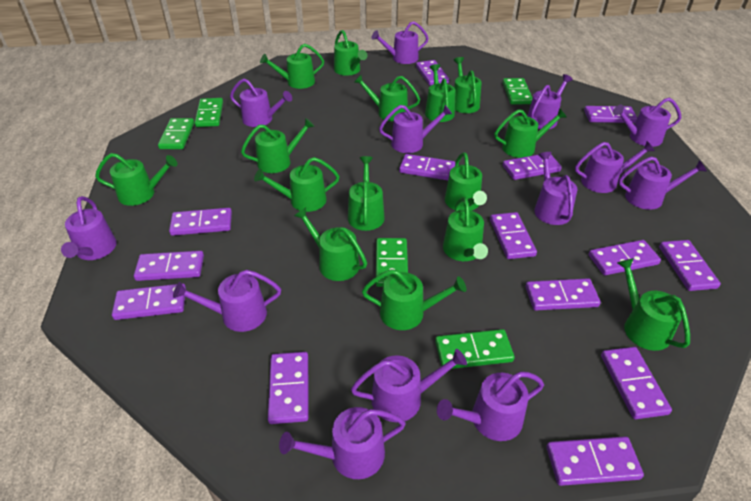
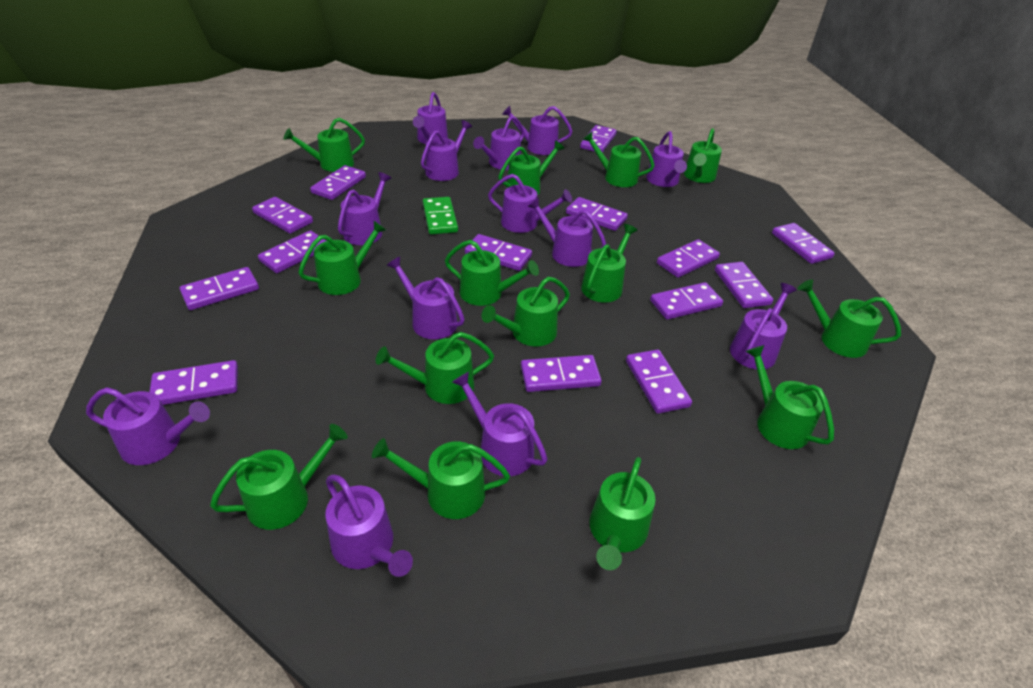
green domino: [158,118,194,149] [195,98,223,127] [376,238,408,287] [435,329,515,369] [503,78,533,104] = 5 -> [423,197,458,234] = 1
green watering can: [95,153,177,206] [241,118,315,173] [254,157,340,212] [260,44,324,89] [294,207,367,281] [334,30,367,76] [348,156,385,231] [354,75,420,121] [362,269,466,330] [425,64,456,122] [443,197,488,261] [445,152,487,211] [454,57,482,113] [494,108,567,158] [617,258,690,351] = 15 -> [210,424,348,530] [284,118,365,172] [298,221,386,295] [372,438,510,519] [376,332,494,404] [445,240,539,306] [481,277,570,346] [498,140,565,195] [581,224,638,303] [583,132,655,187] [589,457,656,570] [684,128,722,183] [745,345,834,449] [798,279,901,358] = 14

